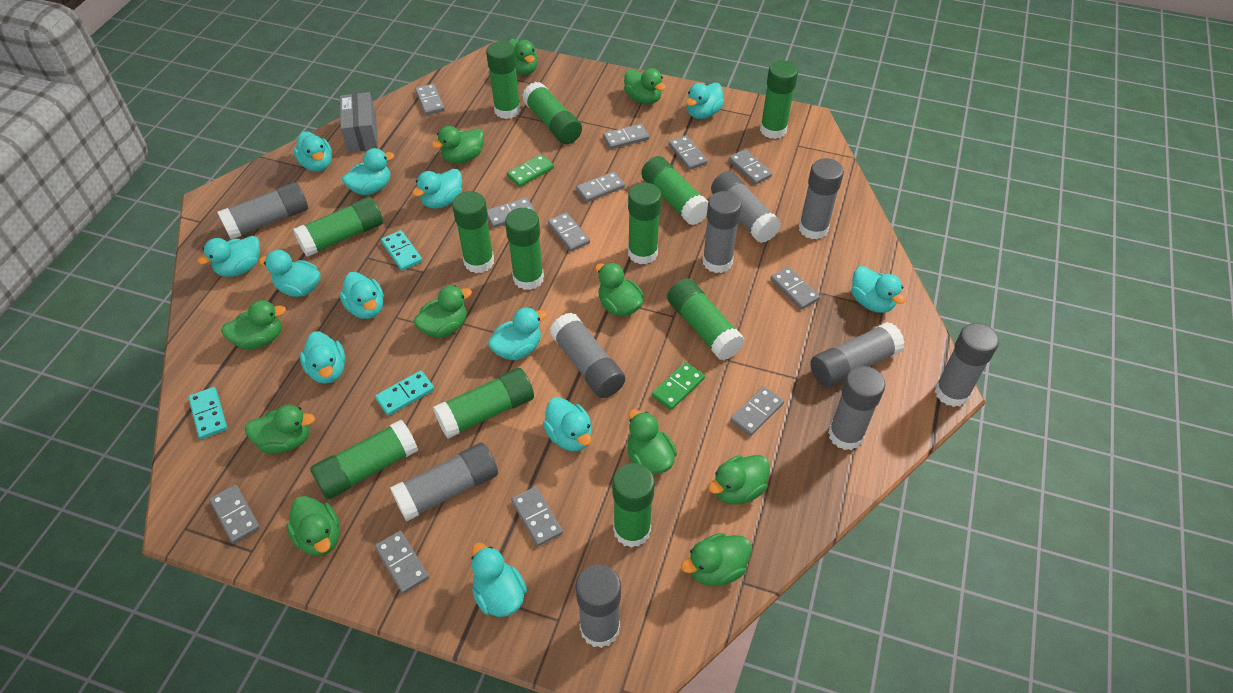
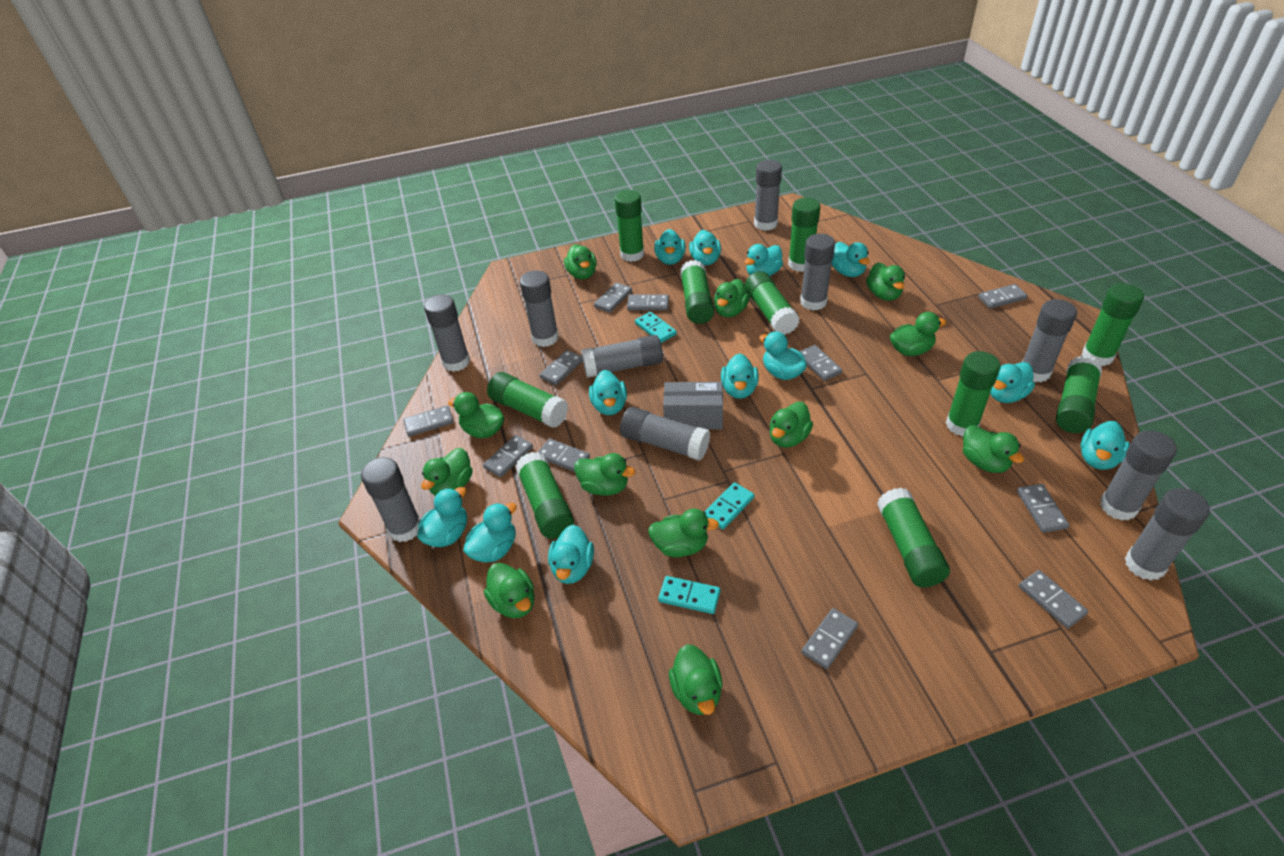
green domino: [507,154,554,187] [652,362,705,410] = 2 -> none = 0
green duck: [221,300,286,350] [245,405,315,454] [286,496,339,556] [414,285,472,338] [432,126,484,163] [508,39,538,75] [595,263,644,316] [624,68,666,104] [627,409,677,474] [681,533,752,586] [708,455,770,504] = 11 -> [421,448,473,496] [448,392,504,438] [484,563,535,618] [564,244,597,279] [574,453,635,496] [648,509,719,557] [669,644,723,715] [714,279,750,317] [770,402,813,448] [866,262,905,301] [890,312,946,356] [963,425,1024,473] = 12
green glue stick: [293,197,383,257] [310,420,418,499] [433,368,534,439] [452,191,494,273] [486,41,521,119] [505,208,544,290] [522,82,582,144] [613,463,655,548] [628,183,661,264] [641,156,708,225] [667,278,745,360] [760,60,798,139] = 12 -> [487,372,568,428] [515,452,574,539] [615,190,644,262] [680,260,714,324] [745,271,799,335] [788,198,820,272] [877,488,950,587] [946,351,1000,436] [1056,355,1102,433] [1082,283,1144,366] = 10
grey domino: [209,485,260,544] [375,531,429,594] [415,84,445,115] [487,197,535,228] [511,486,563,546] [548,212,590,252] [576,172,625,202] [603,124,650,149] [668,135,708,170] [729,149,772,185] [730,386,784,436] [770,267,820,309] = 12 -> [403,405,454,437] [483,435,533,477] [538,438,590,472] [540,350,583,385] [594,282,632,313] [627,294,669,310] [799,345,842,381] [801,608,858,669] [978,284,1028,308] [1017,484,1069,533] [1019,570,1088,628] = 11

